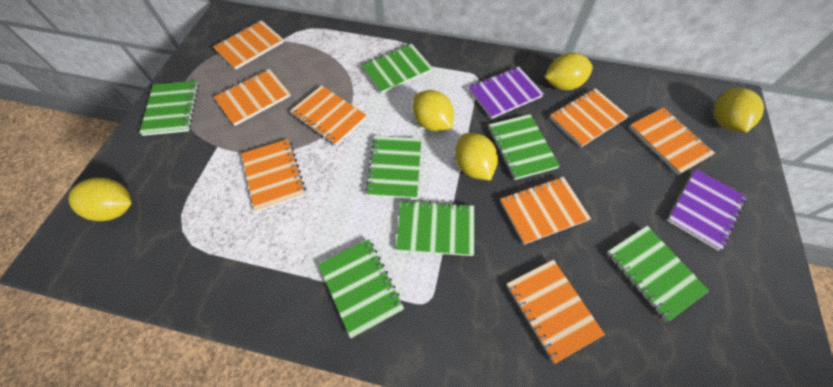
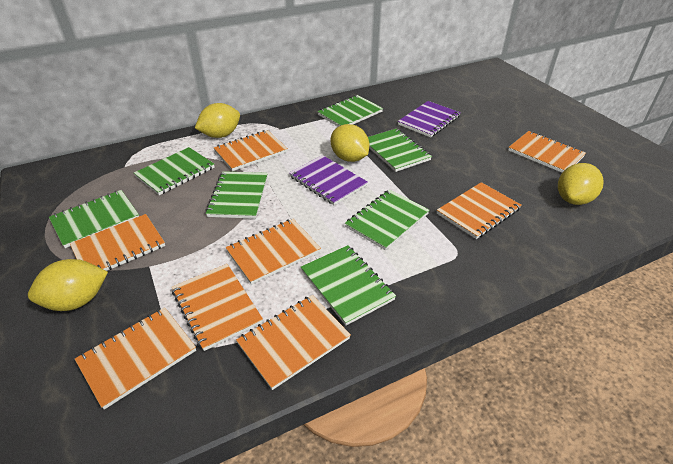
yellow lemon: [68,178,132,221] [413,90,454,131] [455,133,498,181] [545,53,593,90] [714,88,764,133] = 5 -> [28,259,108,311] [195,103,240,138] [331,124,369,162] [558,163,604,205] = 4

